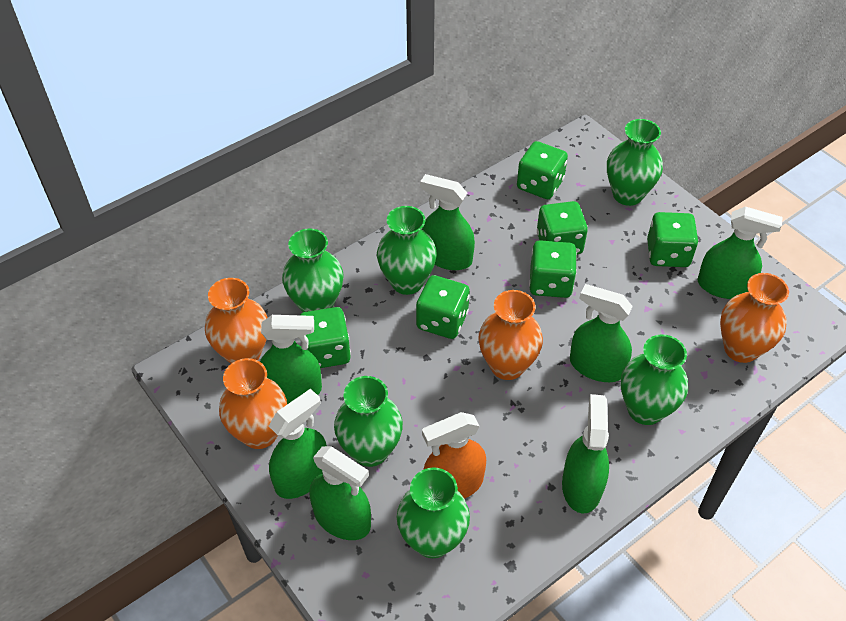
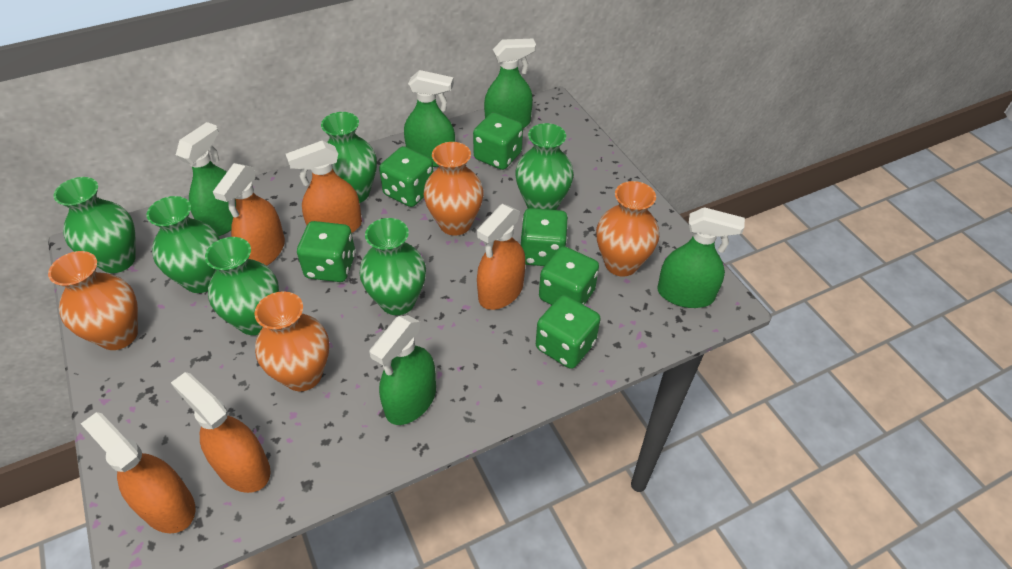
green spray bottle: [260,315,322,404] [269,389,327,499] [309,446,371,540] [420,174,475,270] [562,394,609,513] [570,284,633,382] [698,207,783,299] = 7 -> [176,122,236,236] [369,315,436,425] [404,70,455,167] [484,39,536,128] [657,207,745,308] = 5
orange spray bottle: [422,412,486,499] = 1 -> [81,412,195,533] [171,372,271,493] [213,163,285,266] [286,140,362,233] [477,204,526,310] = 5

